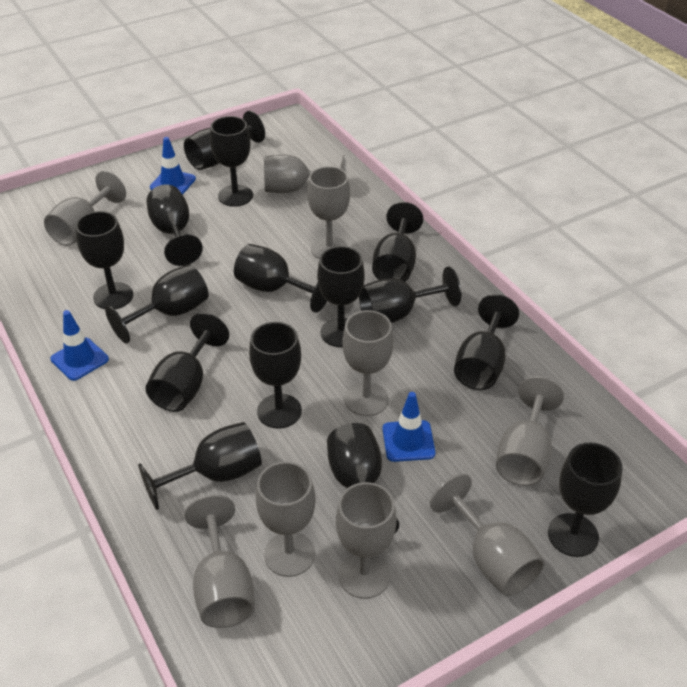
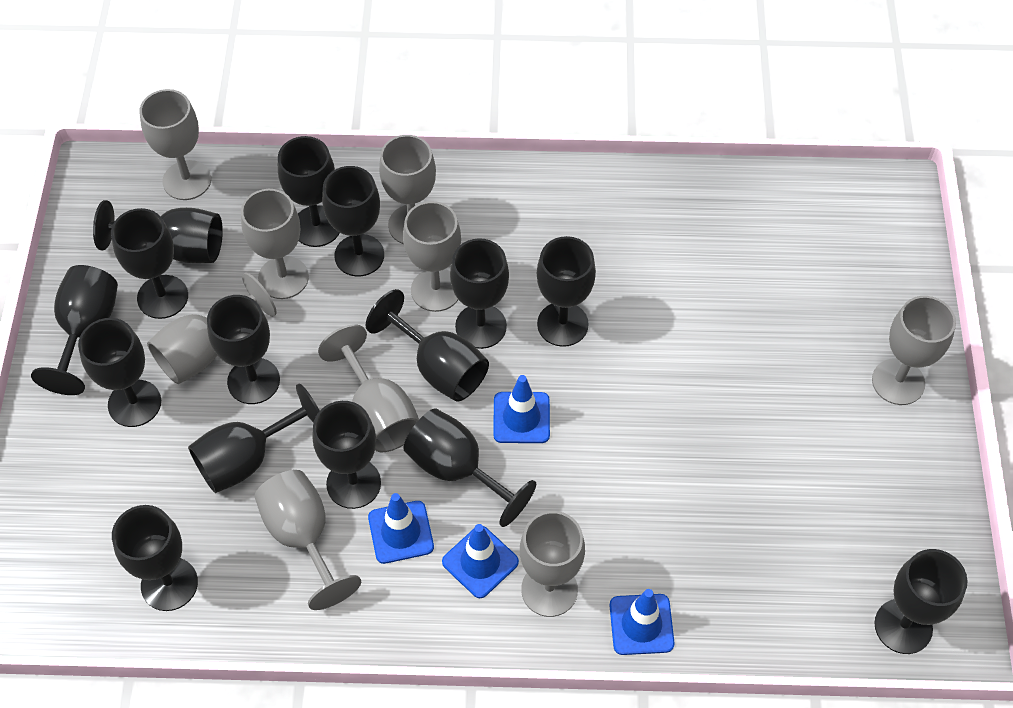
blue traffic cone: [50,310,109,381] [150,137,196,195] [383,392,435,462] = 3 -> [368,493,434,564] [442,524,519,598] [493,375,550,443] [610,589,675,655] = 4

